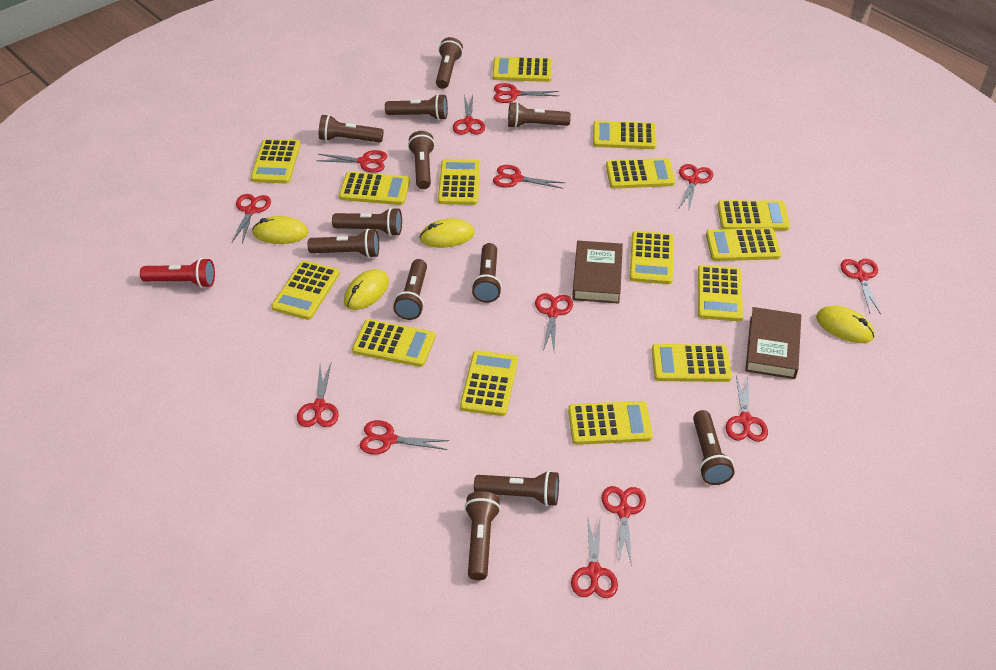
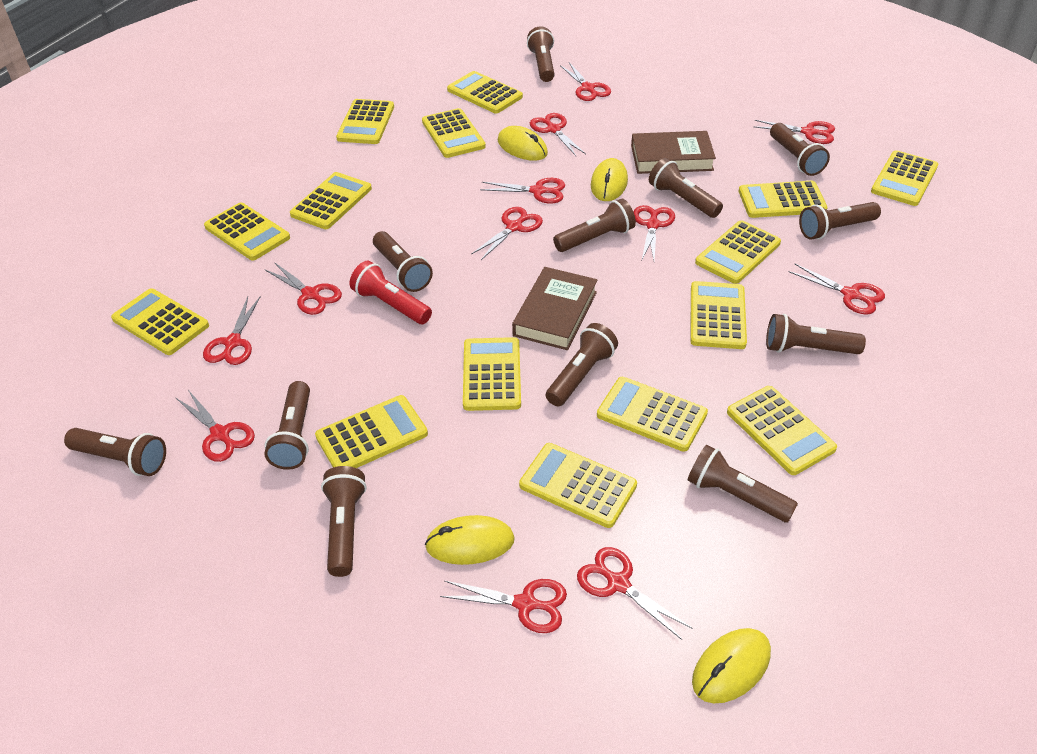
red scissors: [232,194,271,243] [297,363,339,427] [317,150,387,173] [360,420,449,455] [453,95,485,135] [493,165,565,189] [494,83,559,103] [535,293,573,351] [571,516,618,598] [601,486,646,566] [679,164,713,212] [726,376,768,442] [840,259,881,314] = 13 -> [176,390,255,462] [203,296,261,365] [264,262,342,315] [440,579,567,633] [471,207,543,260] [480,178,565,203] [530,113,586,156] [560,62,611,101] [577,547,693,640] [634,205,675,260] [754,120,835,144] [788,264,885,315] = 12

